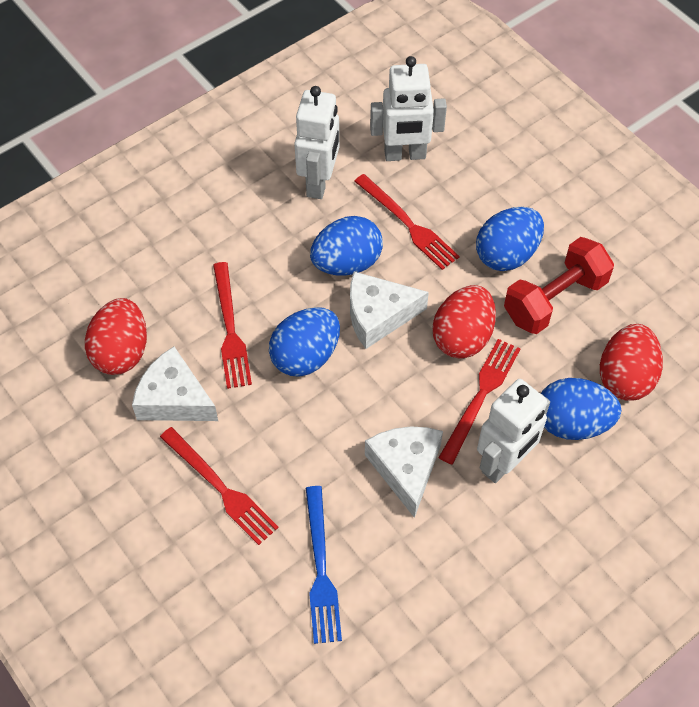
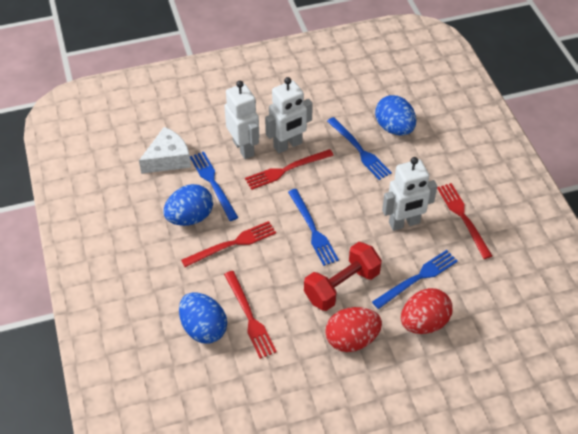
blue egg: [269,307,340,376] [310,216,383,276] [476,207,544,271] [541,378,621,440] = 4 -> [164,184,213,226] [179,292,227,344] [375,95,416,136] = 3
blue fork: [306,486,342,644] = 1 -> [190,152,239,221] [288,189,339,266] [327,117,392,180] [372,250,458,309] = 4
red egg: [85,298,147,375] [433,285,496,359] [600,324,663,401] = 3 -> [325,307,382,352] [401,288,453,334] = 2
white cheese: [132,347,218,421] [350,272,429,349] [365,426,443,518] = 3 -> [139,127,191,174] = 1

